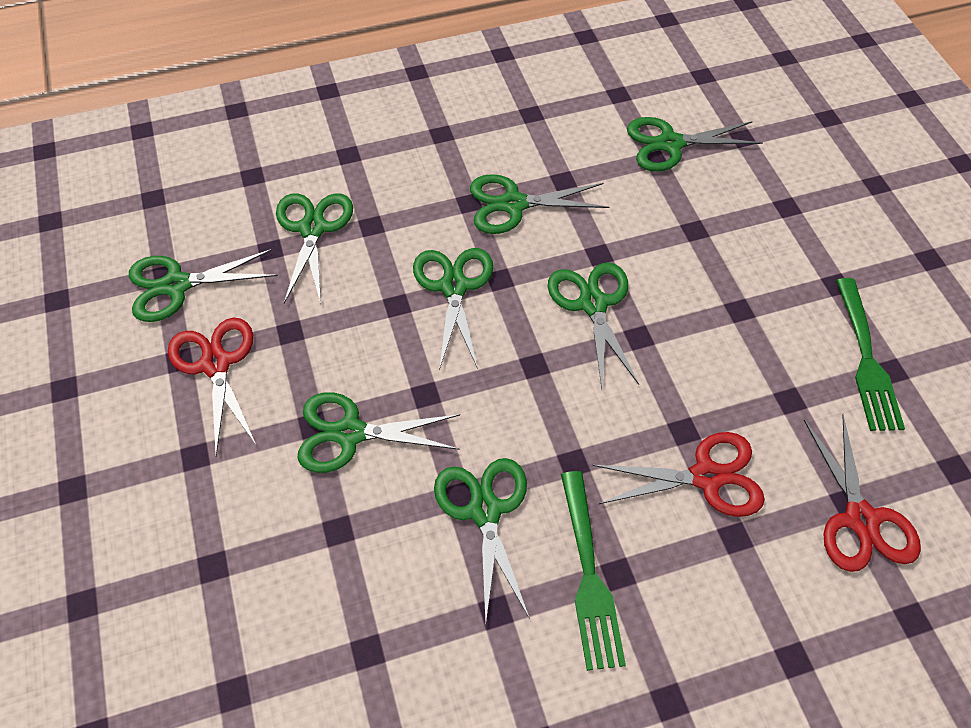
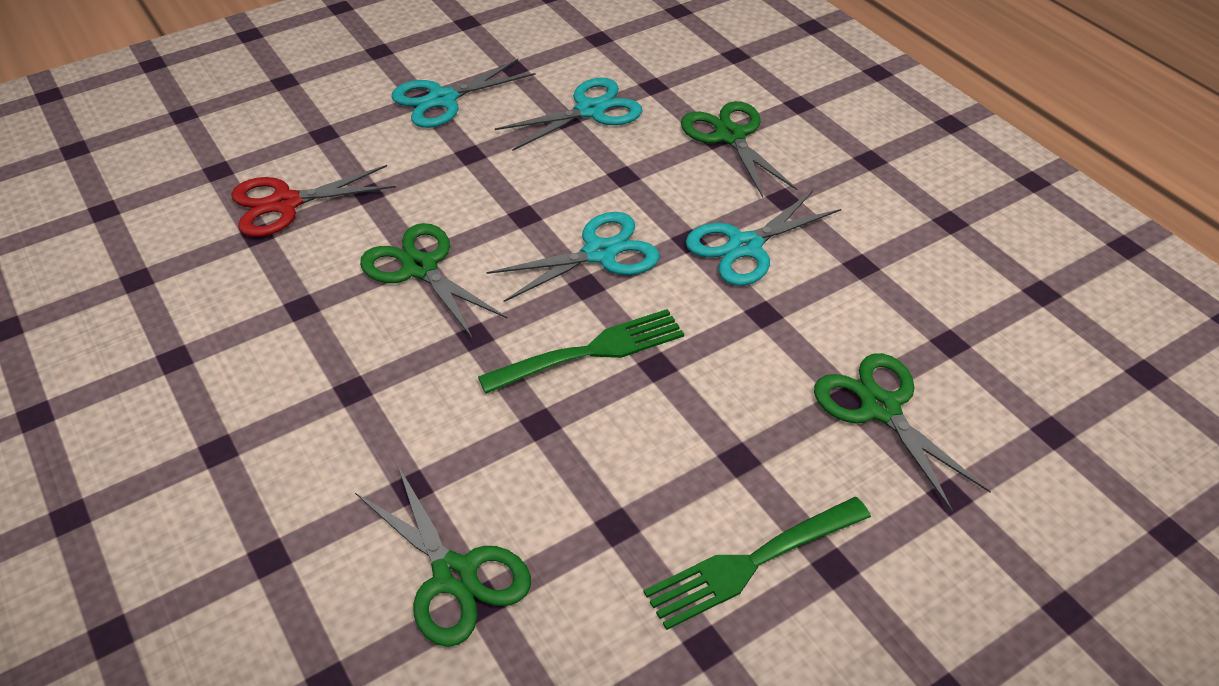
green scissors: [129,249,278,322] [276,193,353,304] [297,392,460,473] [413,248,493,371] [434,458,530,623] [470,174,609,234] [547,262,639,388] [627,117,763,172] = 8 -> [355,466,531,647] [360,223,508,339] [681,101,797,198] [814,353,991,511] = 4
red scissors: [168,318,256,456] [592,432,765,517] [804,414,921,572] = 3 -> [231,165,396,237] = 1
turquoise scissors: none = 0 -> [392,59,535,128] [487,212,659,302] [495,78,642,151] [686,190,841,286] = 4

